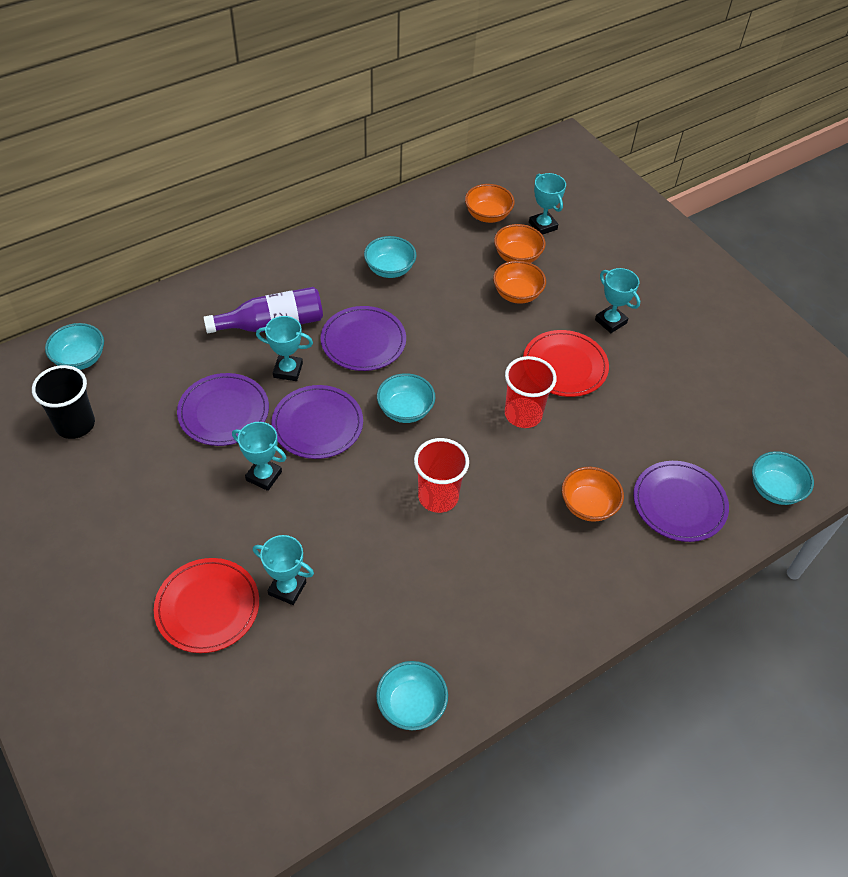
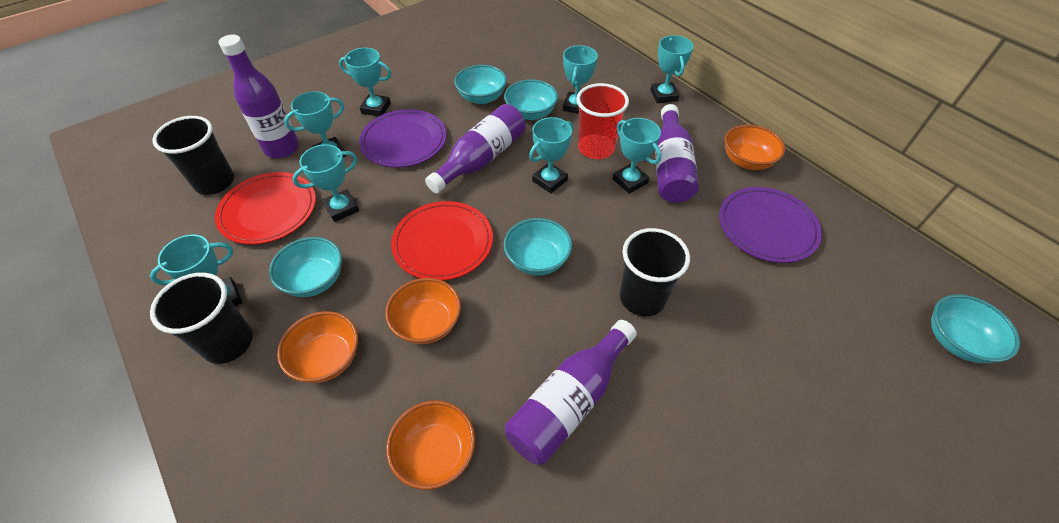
black cup: [32,365,95,439] = 1 -> [150,272,253,364] [152,116,234,195] [620,228,690,316] = 3
purple bottle: [204,287,323,333] = 1 -> [219,35,299,158] [425,104,526,193] [505,320,637,465] [655,104,699,203] = 4
purple plate: [177,373,269,446] [272,385,363,459] [321,306,406,371] [633,461,729,542] = 4 -> [359,109,447,167] [719,187,822,263] = 2
red cup: [414,438,469,513] [505,356,557,428] = 2 -> [576,83,629,159] = 1
turquoise trophy: [232,422,286,491] [253,535,314,605] [256,316,313,381] [529,173,566,235] [595,268,640,333] = 5 -> [150,235,242,306] [284,91,346,158] [292,144,359,222] [339,48,391,116] [529,117,573,193] [563,45,598,114] [612,118,661,194] [651,35,694,103] = 8

